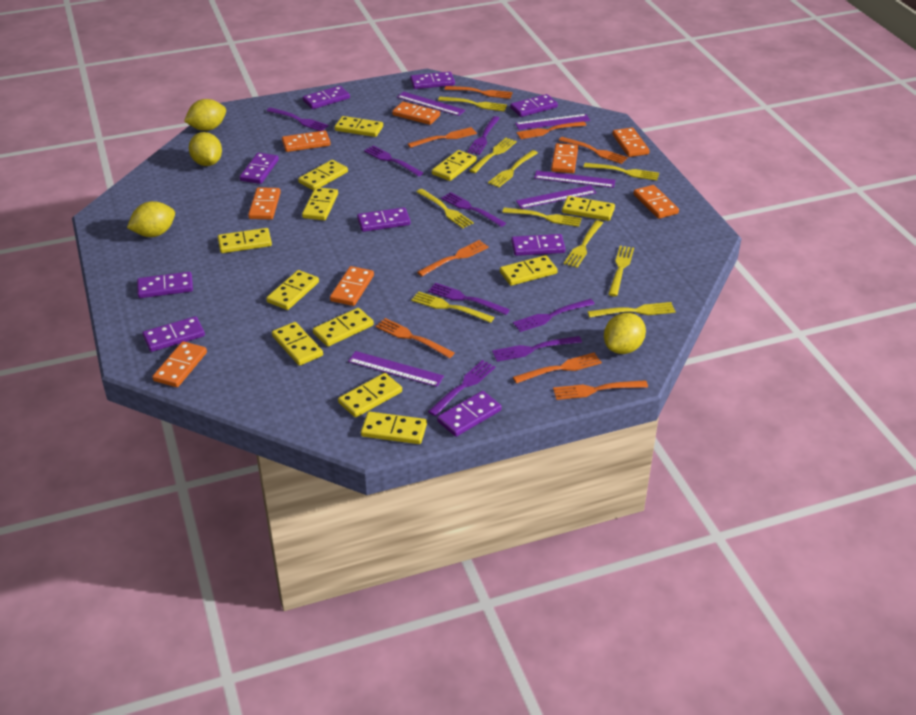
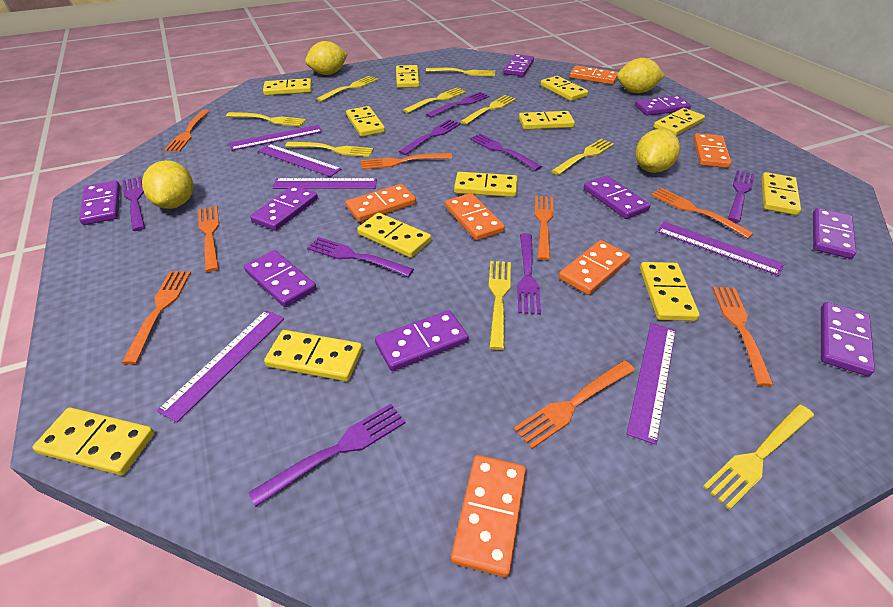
orange domino: [152,341,207,387] [248,187,281,219] [282,131,331,152] [330,266,374,306] [392,102,440,125] [551,143,578,173] [612,127,650,157] [633,185,679,219] = 8 -> [345,184,416,222] [445,193,505,240] [451,455,526,577] [559,240,630,295] [569,65,618,85] [694,133,731,168] = 6
purple ruler: [348,351,444,387] [397,92,465,116] [515,114,590,130] [516,185,597,209] [534,171,616,188] = 5 -> [157,310,284,422] [229,125,323,151] [258,144,341,177] [272,178,377,189] [627,323,676,445] [657,222,784,276] = 6
yellow fork: [411,291,494,323] [417,189,474,228] [438,97,507,111] [469,138,517,173] [488,150,538,187] [502,208,582,227] [564,220,603,268] [584,163,659,181] [588,302,676,318] [608,246,634,296] = 10 -> [226,112,306,127] [285,142,374,157] [316,76,378,102] [403,87,466,113] [426,68,495,77] [460,95,516,125] [489,261,511,350] [552,139,614,175] [703,404,814,510] = 9

